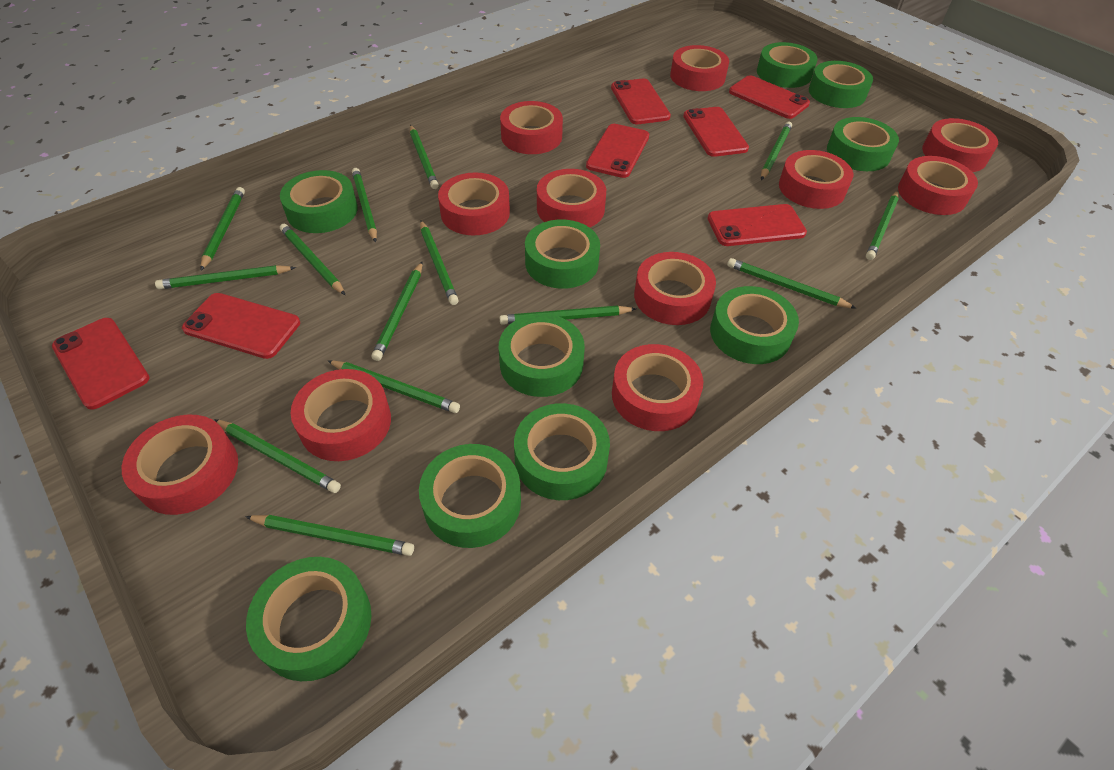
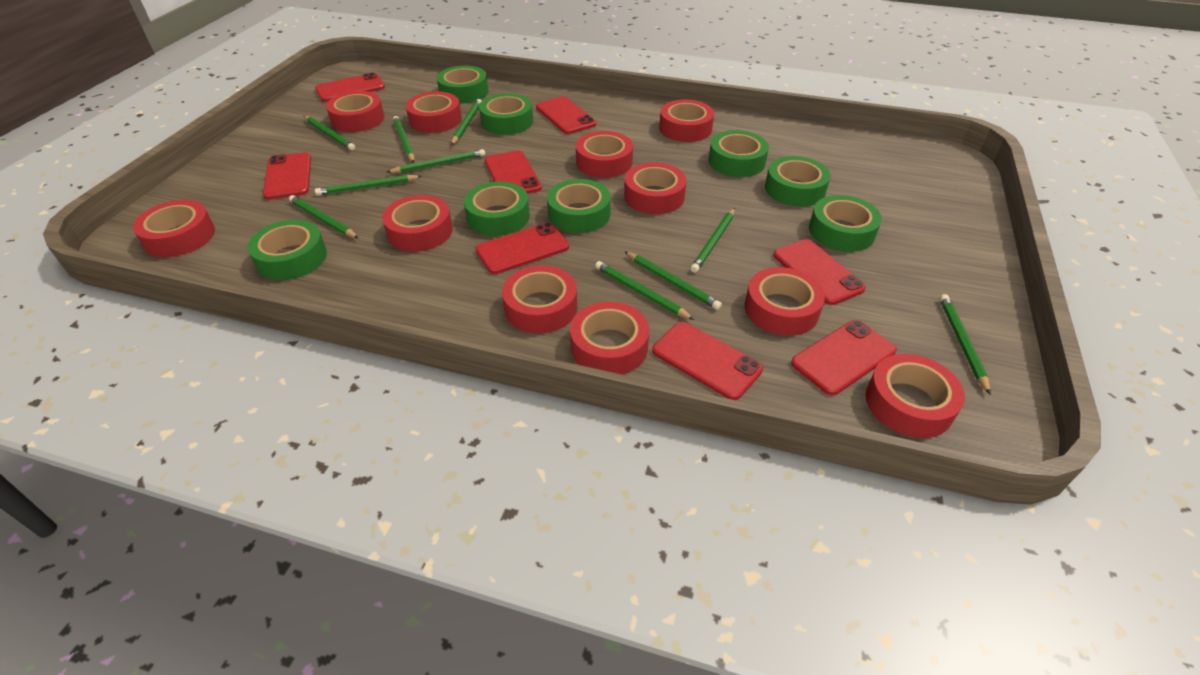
green pencil: [155,265,296,289] [200,187,245,271] [214,419,341,493] [245,515,414,556] [280,224,345,295] [327,360,460,413] [352,168,377,243] [372,261,423,361] [410,125,439,189] [420,220,458,305] [500,306,636,325] [727,258,857,309] [761,122,792,180] [866,190,899,260] = 14 -> [289,195,358,238] [304,116,355,151] [315,175,422,196] [387,149,485,173] [393,116,414,163] [451,99,482,145] [595,261,694,320] [624,251,722,310] [690,208,735,273] [939,294,990,394] = 10
green tape: [246,557,371,681] [280,170,358,233] [419,444,521,548] [499,314,585,397] [514,403,610,500] [525,219,600,289] [710,286,799,364] [757,42,818,88] [809,61,873,108] [827,117,899,171] = 10 -> [247,220,327,280] [437,66,489,104] [464,181,530,236] [479,93,533,135] [547,179,611,233] [708,130,769,177] [765,156,831,207] [809,195,882,252] = 8
red phone: [52,318,150,410] [182,293,300,359] [586,124,649,178] [611,79,671,124] [683,107,749,157] [708,204,807,246] [729,75,810,119] = 7 -> [263,152,311,200] [315,73,385,102] [475,222,569,274] [485,150,542,194] [536,96,596,134] [652,322,763,400] [773,239,866,305] [791,320,897,395] = 8

